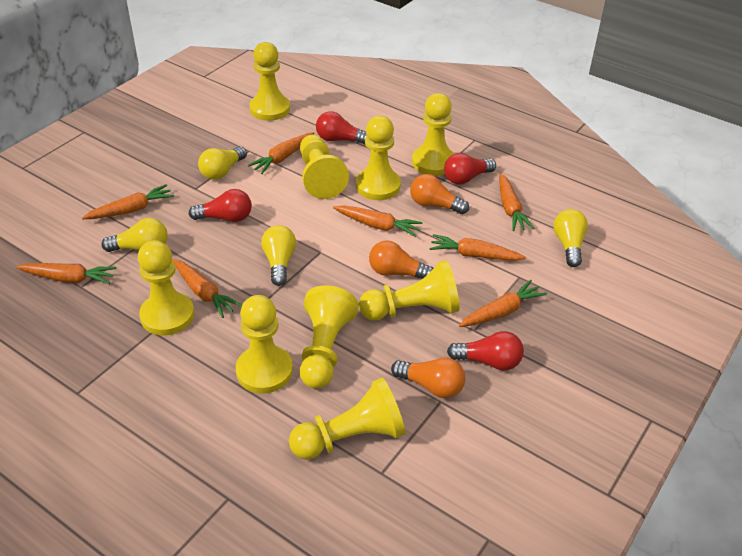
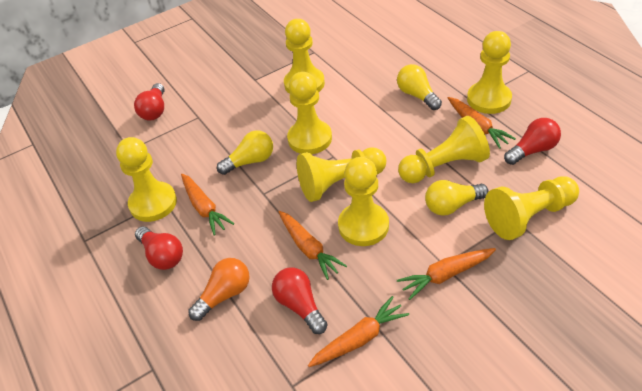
orange carrot: [16,263,117,284] [82,184,174,219] [172,259,242,318] [248,132,314,174] [333,205,423,237] [430,234,526,261] [459,280,547,327] [499,173,535,231] = 8 -> [181,174,235,235] [279,211,347,280] [308,296,409,367] [397,248,496,300] [448,97,516,149] = 5
orange light bulb: [369,241,434,279] [391,357,465,398] [410,174,469,214] = 3 -> [188,258,250,321] = 1
yellow light bulb: [102,218,168,252] [198,146,247,180] [261,225,296,286] [553,209,588,267] = 4 -> [217,130,273,175] [397,64,442,110] [425,180,489,216] = 3
yellow pawn: [138,240,195,335] [236,295,293,394] [249,42,290,121] [289,378,405,460] [300,135,349,199] [300,285,358,389] [356,116,401,200] [359,260,460,320] [412,93,454,176] = 9 -> [116,137,177,222] [284,19,325,94] [287,72,332,154] [297,148,386,202] [338,157,389,246] [398,116,490,183] [467,31,512,114] [484,176,579,240] = 8

